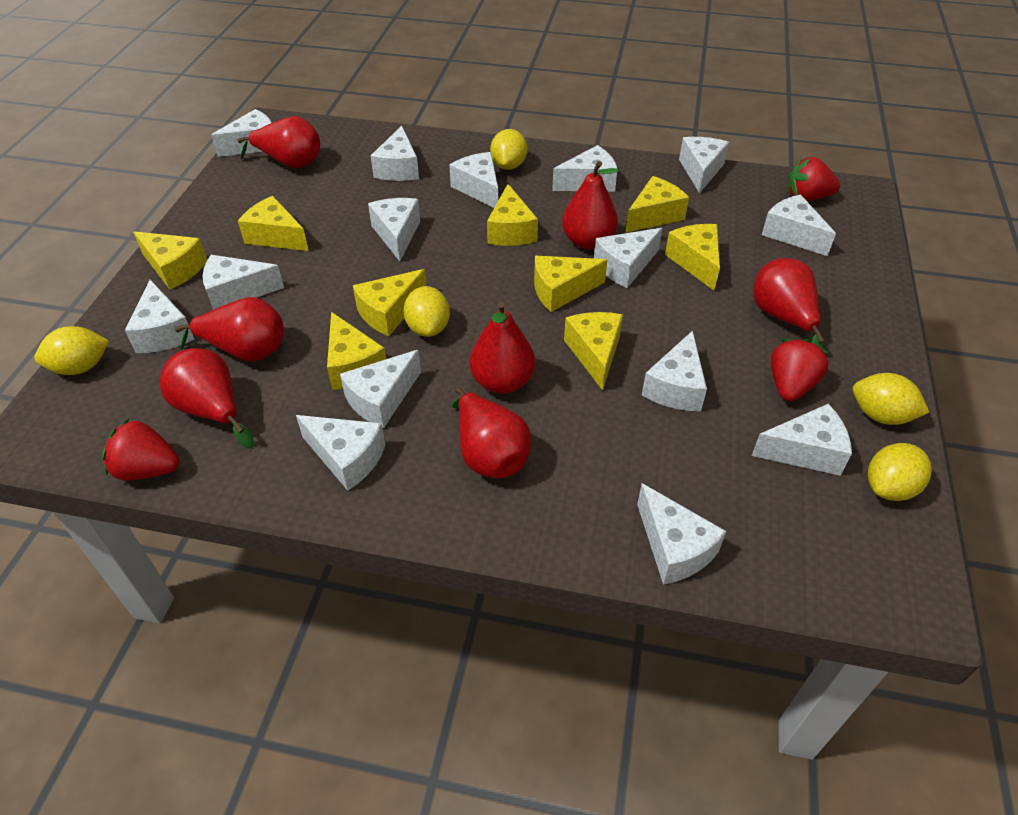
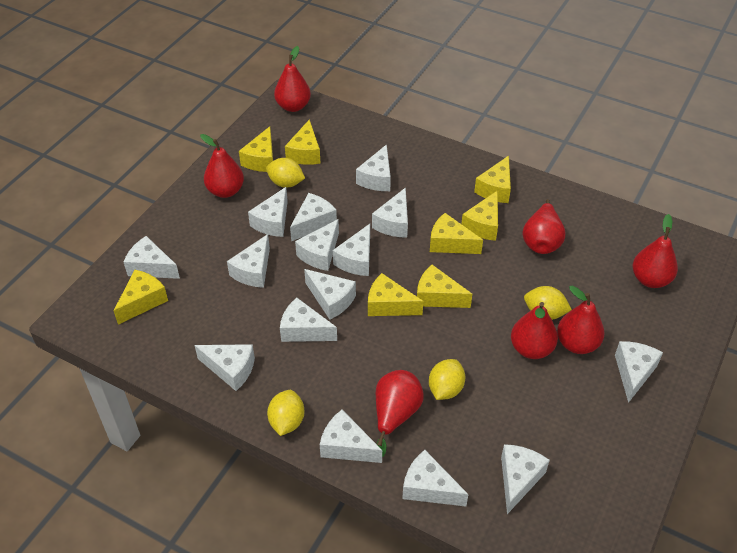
red strawberry: [102,419,180,481] [771,339,830,401] [787,157,840,201] = 3 -> none = 0
yellow cheese: [133,231,207,290] [238,196,309,251] [327,312,386,390] [353,269,427,336] [487,184,538,246] [534,256,607,312] [564,312,623,390] [625,176,689,233] [665,224,720,291] = 9 -> [114,270,168,325] [239,126,273,172] [285,120,321,165] [368,273,423,316] [417,265,472,308] [430,213,483,254] [461,190,498,241] [474,156,511,203] = 8
yellow lemon: [35,326,109,375] [403,286,450,337] [490,129,527,170] [853,373,930,425] [868,443,932,501] = 5 -> [266,158,305,187] [267,390,304,436] [429,359,465,400] [524,286,572,320] = 4

